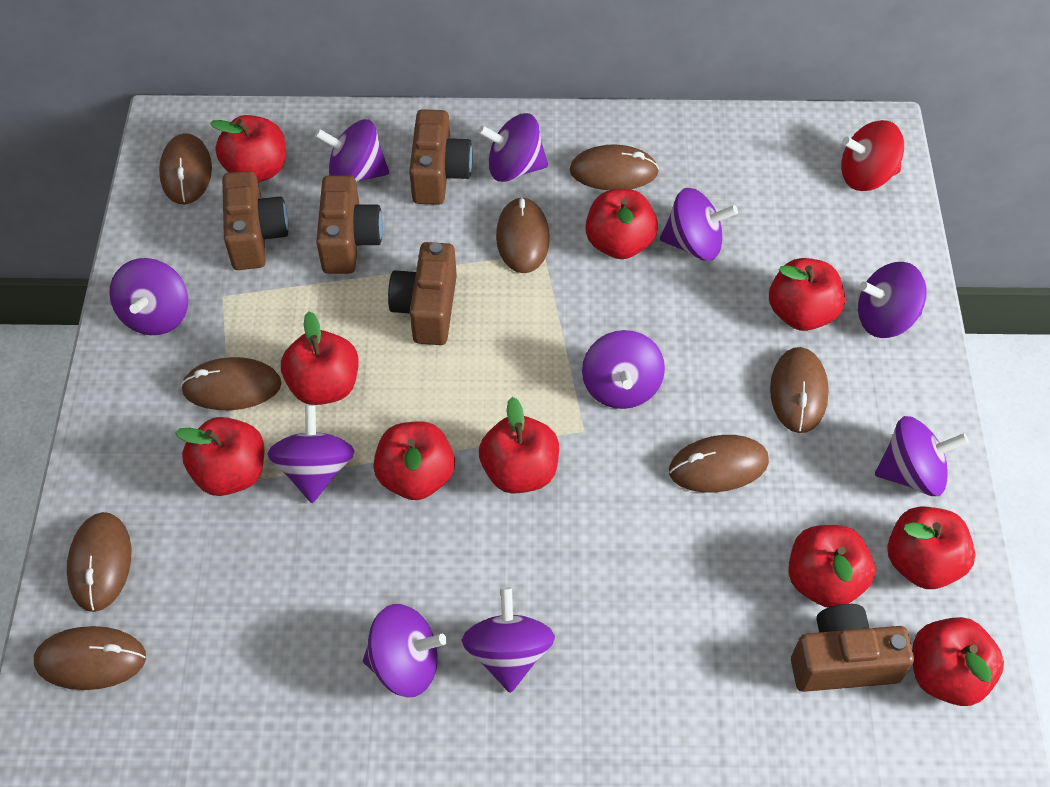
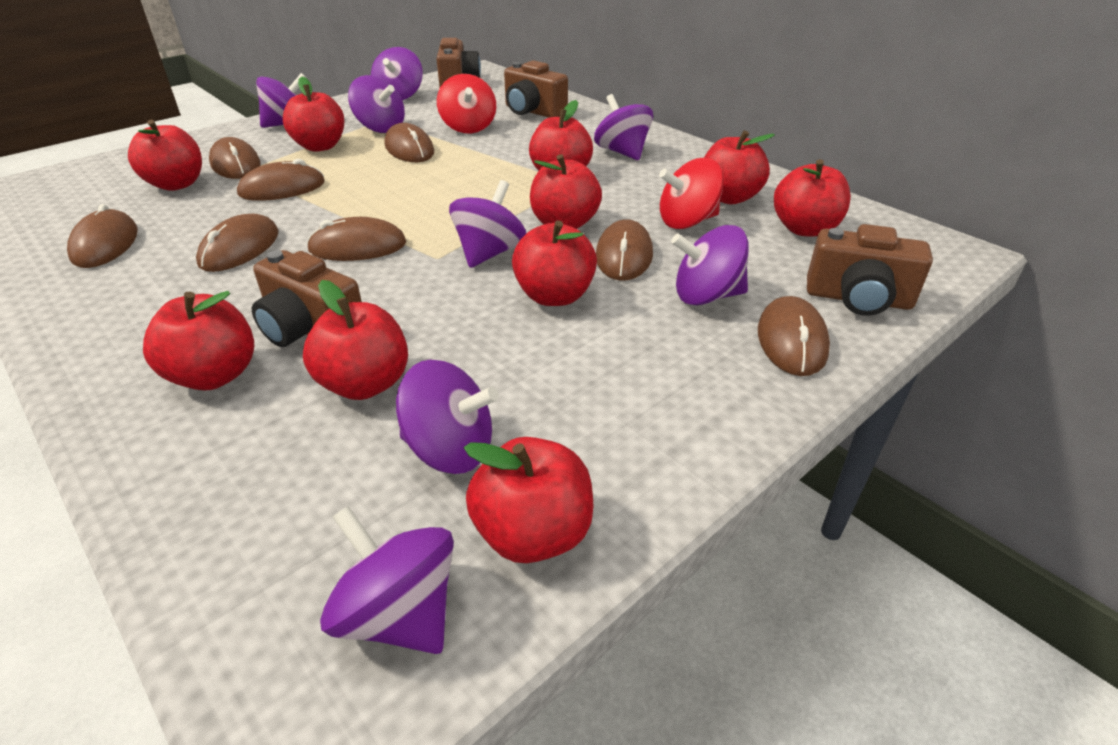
brown camera: [222,171,289,270] [316,175,383,274] [388,242,457,345] [409,109,473,205] [791,604,914,692] = 5 -> [252,250,362,347] [437,38,481,87] [504,60,568,118] [807,224,933,316] = 4
purple spinning top: [109,258,188,335] [267,405,354,503] [315,119,389,182] [363,604,447,697] [461,587,555,693] [478,113,548,182] [582,330,665,409] [660,188,738,261] [858,262,927,338] [875,416,969,496] = 10 -> [256,73,307,128] [320,506,454,654] [348,75,405,133] [371,47,423,100] [396,360,499,474] [449,180,526,268] [594,94,653,160] [671,225,749,305] = 8
red spinning top: [841,120,904,191] = 1 -> [437,74,496,133] [659,158,724,229] = 2

